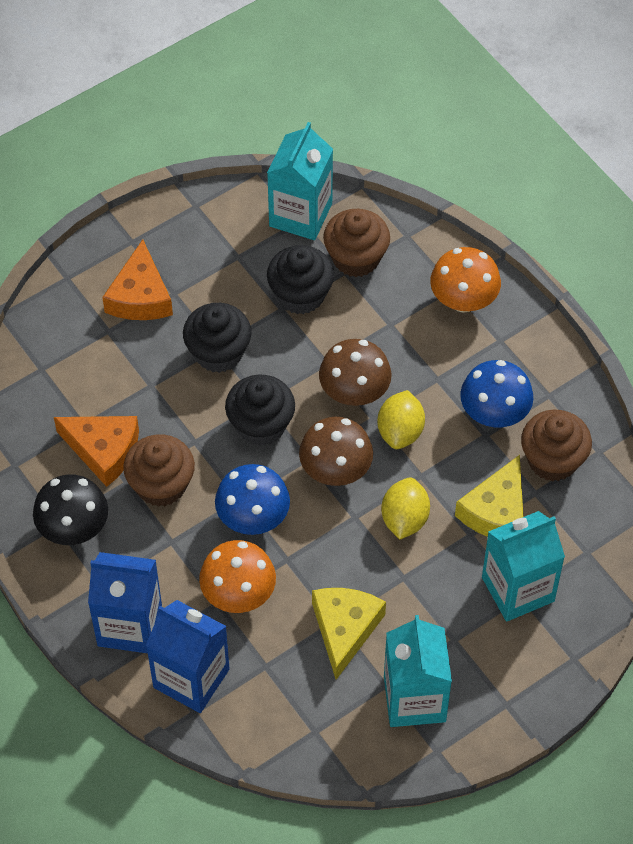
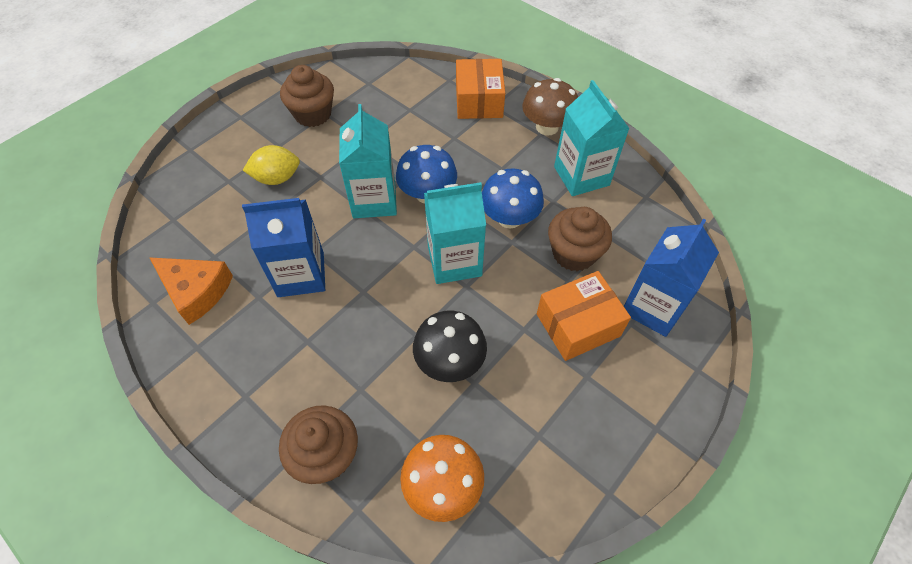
black cupcake: [183,303,251,373] [225,375,295,446] [267,245,334,314] = 3 -> none = 0
brown mushroom: [299,417,373,486] [319,339,392,406] = 2 -> [522,78,578,135] = 1
orange box: none = 0 -> [456,59,505,119] [537,271,631,361] = 2
orange cheese: [54,416,139,487] [102,239,173,320] = 2 -> [149,257,233,325] = 1
orange mushroom: [199,540,276,613] [430,247,501,313] = 2 -> [400,435,484,522] = 1
yellow cheese: [312,588,386,680] [455,455,523,537] = 2 -> none = 0
yellow lemon: [377,390,425,449] [381,477,430,540] = 2 -> [243,145,300,185] = 1

